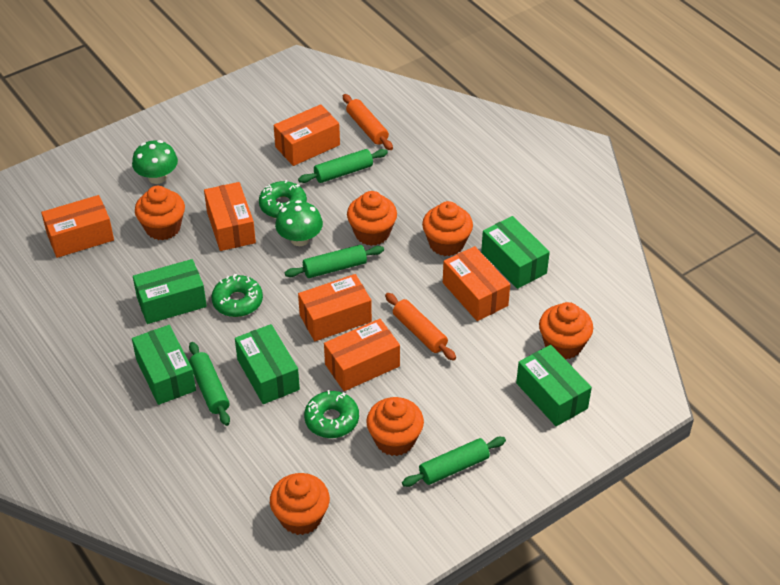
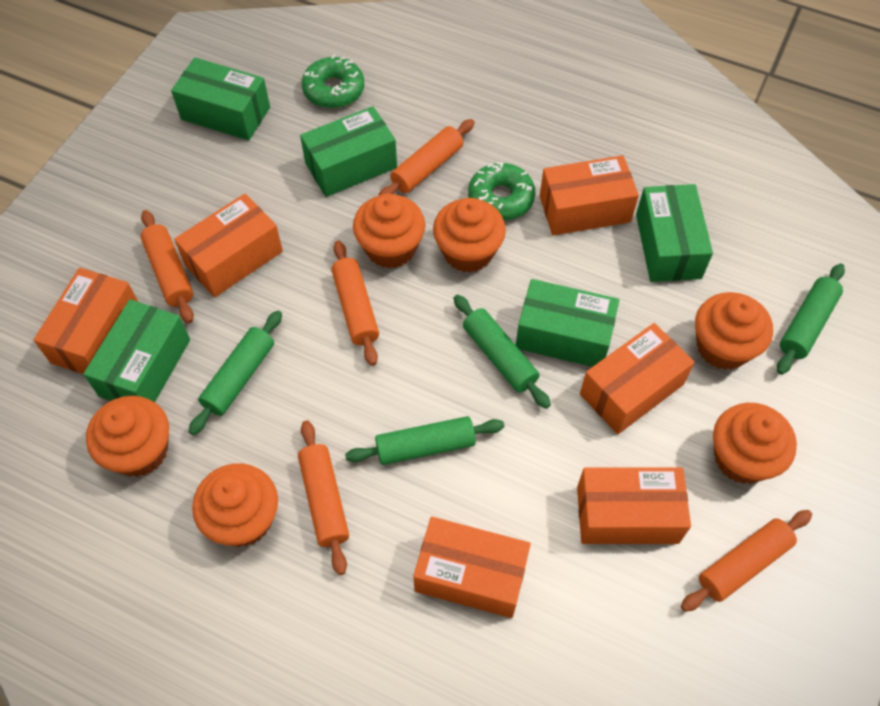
green donut: [212,274,263,317] [259,180,307,218] [304,390,359,438] = 3 -> [302,55,364,108] [468,162,535,220] = 2
green mushroom: [132,140,178,184] [275,200,323,246] = 2 -> none = 0
orange rolling pin: [343,94,393,150] [385,293,456,361] = 2 -> [141,210,194,324] [298,420,349,575] [331,241,379,366] [378,119,475,196] [681,510,812,612] = 5

